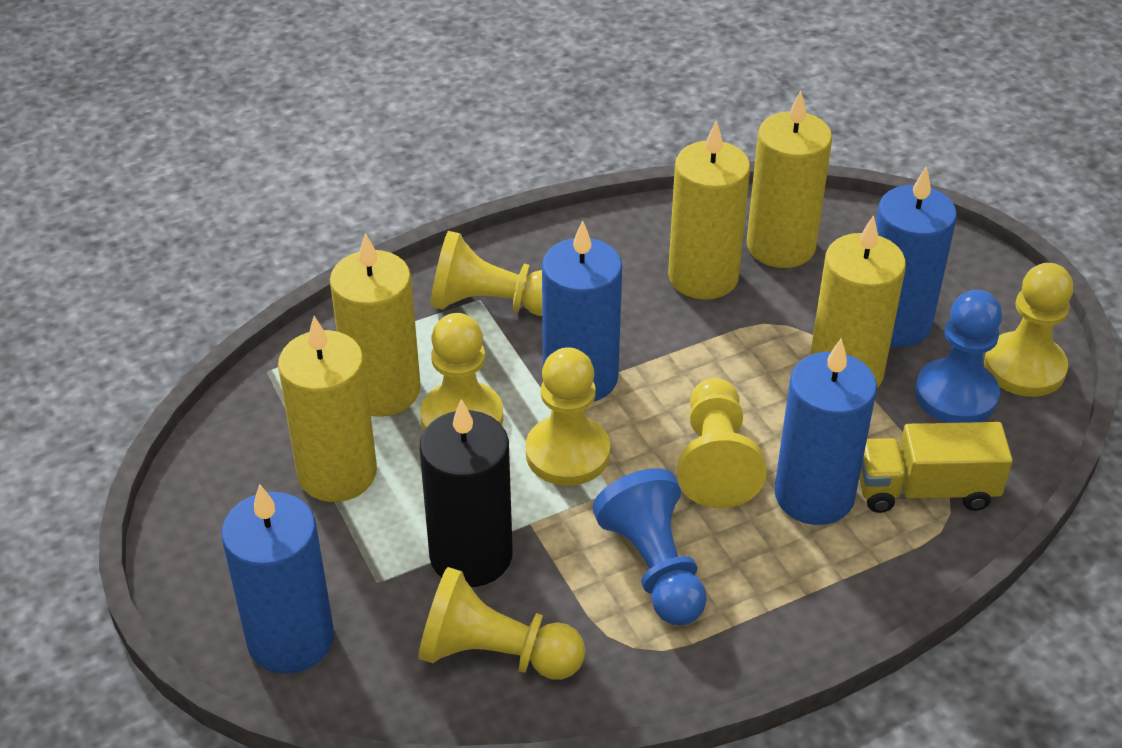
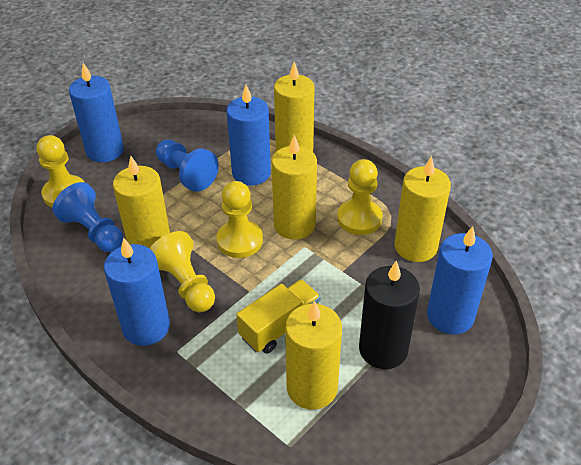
yellow pawn: [418,567,585,680] [420,313,503,431] [431,231,542,316] [526,347,610,486] [677,378,767,508] [984,263,1074,397] = 6 -> [36,135,85,208] [149,231,215,312] [217,181,263,258] [337,159,383,235] = 4

